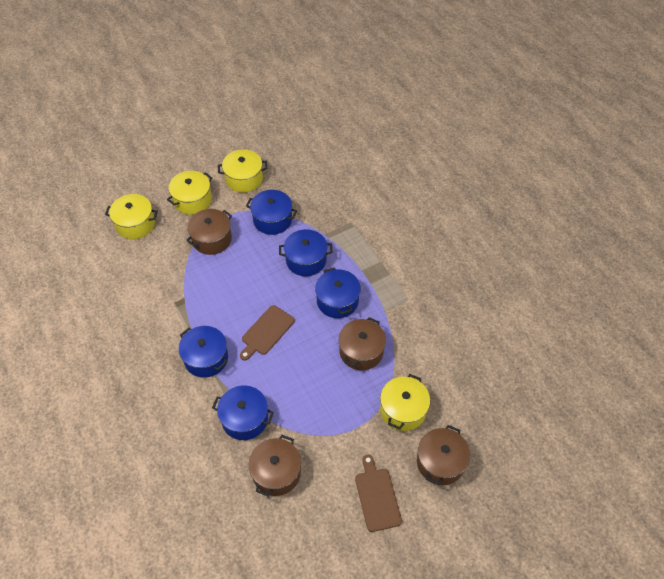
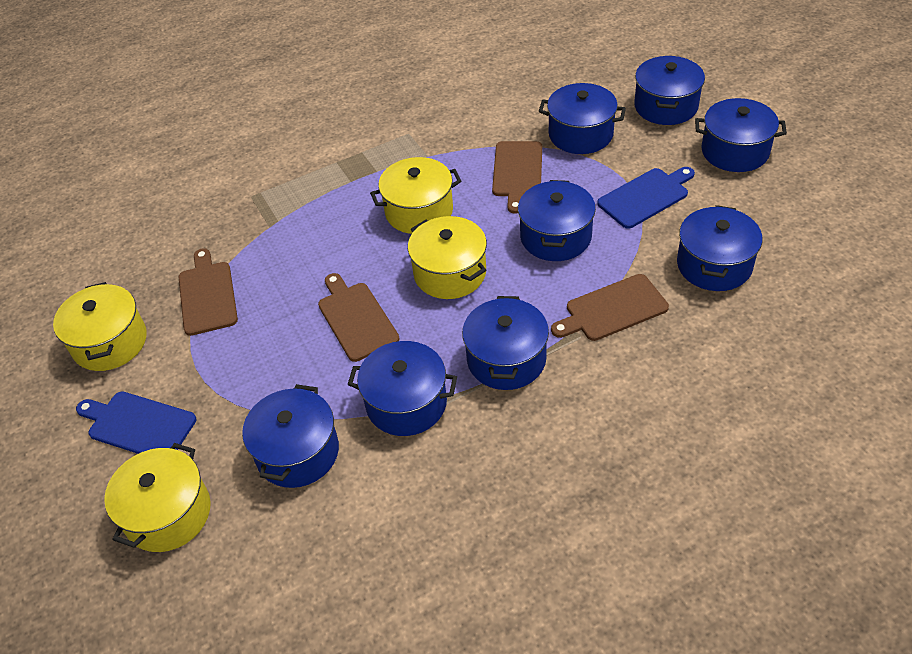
blue cutting board: none = 0 -> [76,391,196,454] [597,167,695,229] = 2
blue pot: [179,326,228,378] [212,385,274,440] [246,190,297,235] [279,229,333,276] [315,267,361,318] = 5 -> [242,384,339,488] [348,341,457,436] [462,296,549,390] [518,180,596,261] [539,83,626,154] [634,56,705,125] [677,205,762,291] [695,98,787,172] = 8
brown cutting board: [240,305,295,361] [355,455,402,532] = 2 -> [179,248,238,336] [318,273,400,362] [492,141,542,214] [551,274,669,341] = 4
brown pot: [186,209,232,255] [249,435,301,497] [338,317,386,371] [417,425,470,485] = 4 -> none = 0

